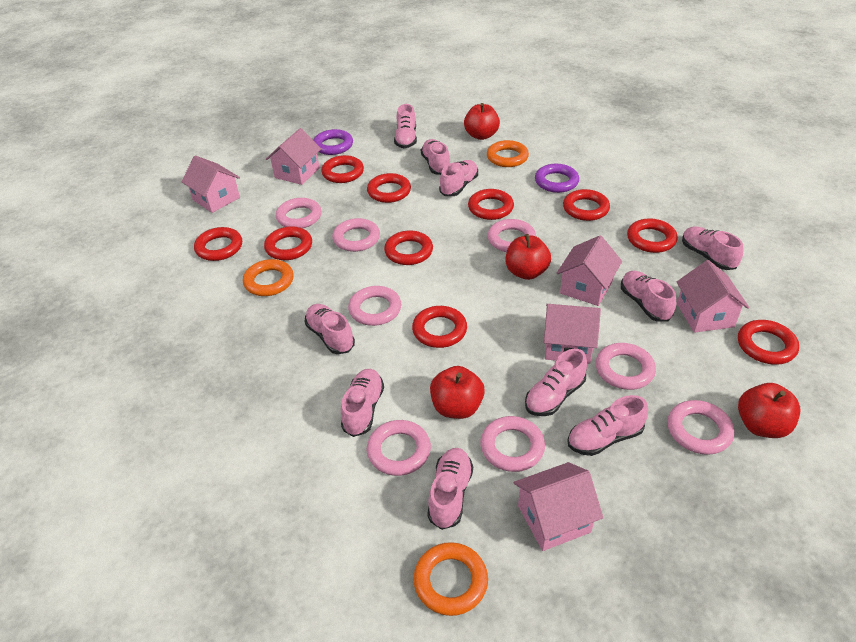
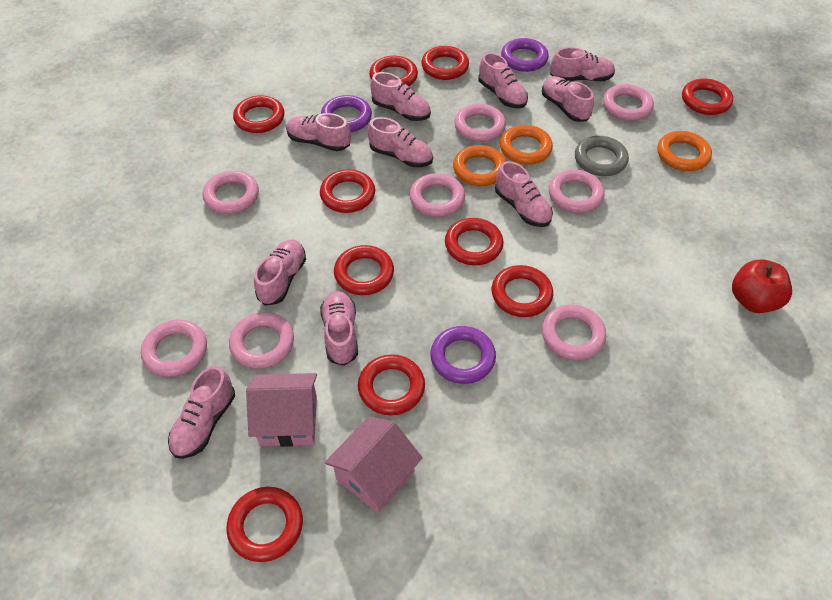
grey ring: none = 0 -> [575,136,629,176] = 1
pink house: [181,156,240,213] [266,128,321,185] [514,462,603,551] [544,304,601,364] [557,236,622,306] [677,260,749,333] = 6 -> [246,373,317,447] [325,416,423,513] = 2
purple ring: [313,129,353,155] [535,164,579,193] = 2 -> [321,95,372,132] [430,326,496,384] [501,38,549,72] = 3
red apple: [430,366,485,419] [464,103,500,140] [506,234,551,280] [738,383,801,438] = 4 -> [732,259,792,313] = 1

